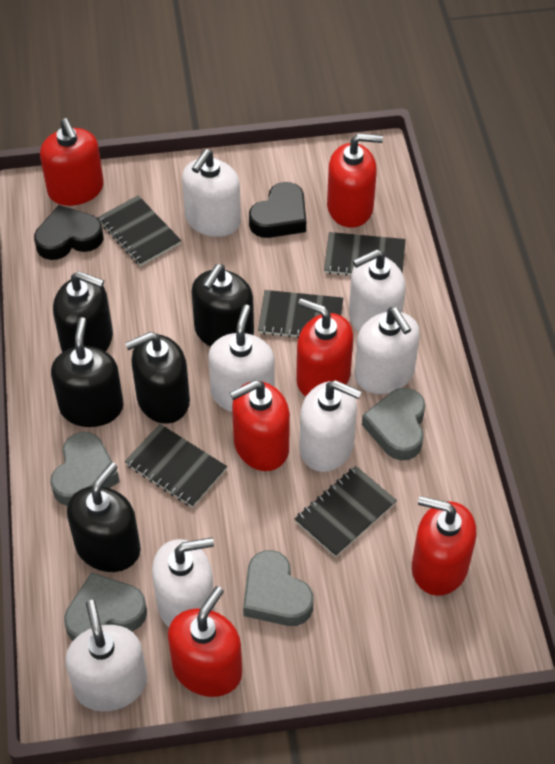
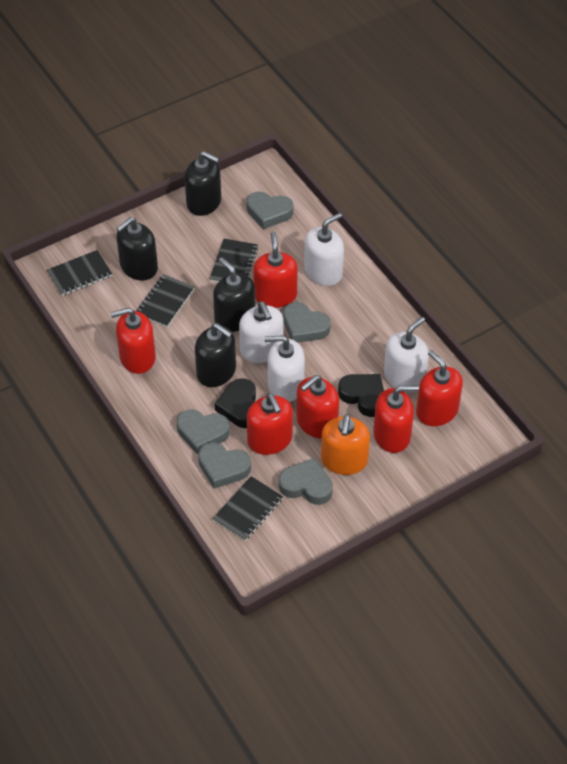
black notebook: [98,195,181,266] [125,424,227,508] [258,290,343,338] [295,466,397,557] [324,232,406,276] = 5 -> [47,250,112,296] [136,274,195,327] [210,239,258,282] [213,476,283,541] = 4
black soap dispenser: [51,317,124,427] [53,271,113,352] [67,462,141,572] [125,332,190,424] [191,264,254,347] = 5 -> [116,217,158,281] [185,151,221,216] [195,323,236,387] [213,257,255,332] = 4
grey heart: [50,432,120,506] [64,573,147,641] [243,550,314,626] [362,388,425,460] = 4 -> [177,410,230,454] [198,442,251,489] [246,192,293,229] [279,458,333,505] [283,302,331,343] = 5
orange soap dispenser: none = 0 -> [321,414,370,475] = 1
white soap dispenser: [65,600,147,711] [152,537,215,627] [182,149,241,237] [208,305,275,412] [299,380,362,472] [349,249,406,332] [354,307,420,394] = 7 -> [239,302,283,363] [264,335,305,402] [304,213,344,286] [384,317,429,392] = 4

